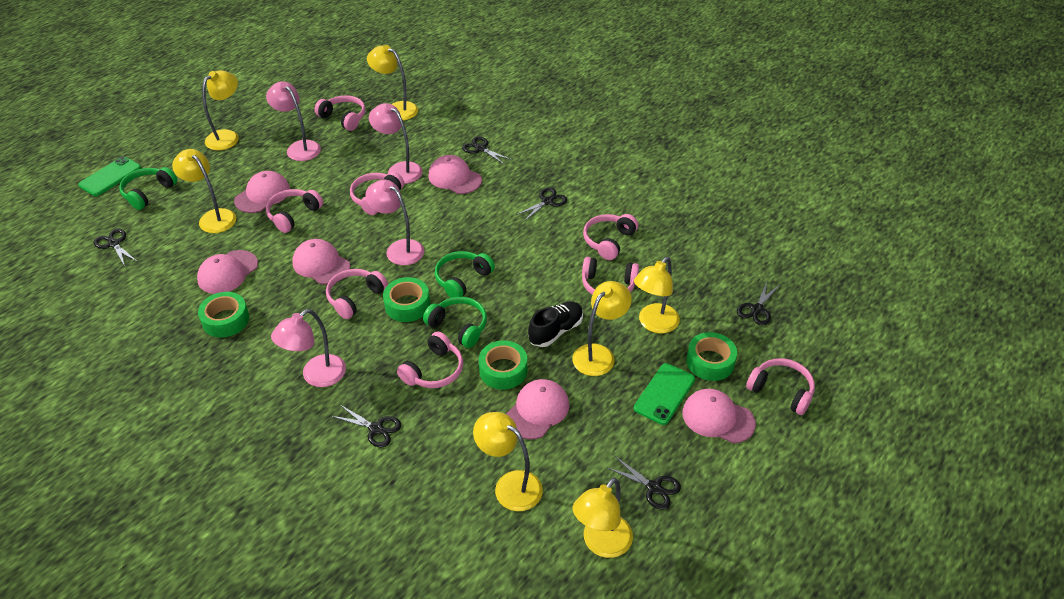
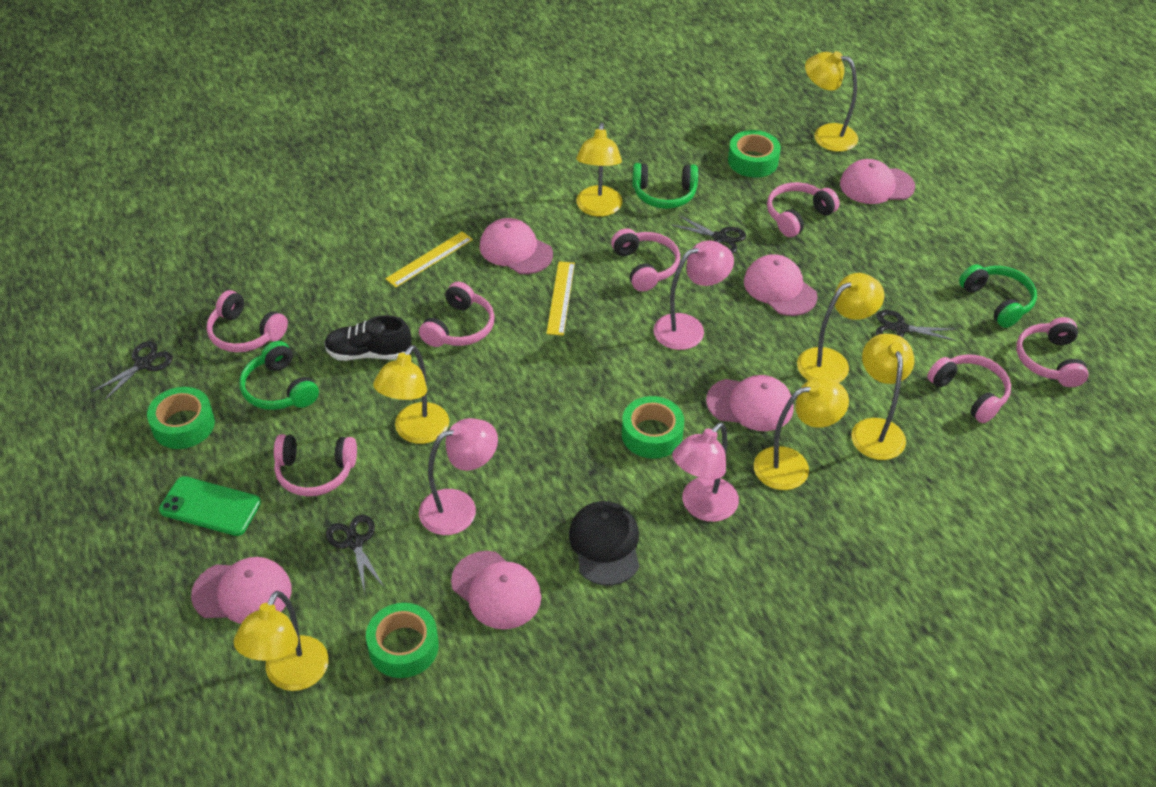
black cap: none = 0 -> [569,501,639,586] = 1
black scissors: [94,228,138,266] [332,405,401,448] [462,136,512,165] [516,187,567,221] [606,456,681,510] [737,282,779,325] = 6 -> [91,341,173,401] [326,515,384,593] [670,214,746,254] [876,310,957,341] = 4
green phone: [78,156,141,196] [634,363,695,425] = 2 -> [159,476,261,536] = 1
pink headphones: [266,189,323,233] [315,95,366,131] [326,269,388,319] [350,172,404,215] [397,332,463,388] [582,257,639,295] [583,214,638,260] [746,358,815,415] = 8 -> [207,290,288,352] [274,434,357,496] [419,282,495,347] [611,228,680,292] [767,182,840,237] [927,354,1011,423] [1016,317,1089,387] = 7
pink lamp: [266,81,321,161] [271,309,346,387] [365,180,425,265] [369,103,423,184] = 4 -> [419,418,498,535] [653,240,734,350] [672,422,739,522] = 3
yellow ruler: none = 0 -> [385,232,473,287] [546,261,575,336] = 2

